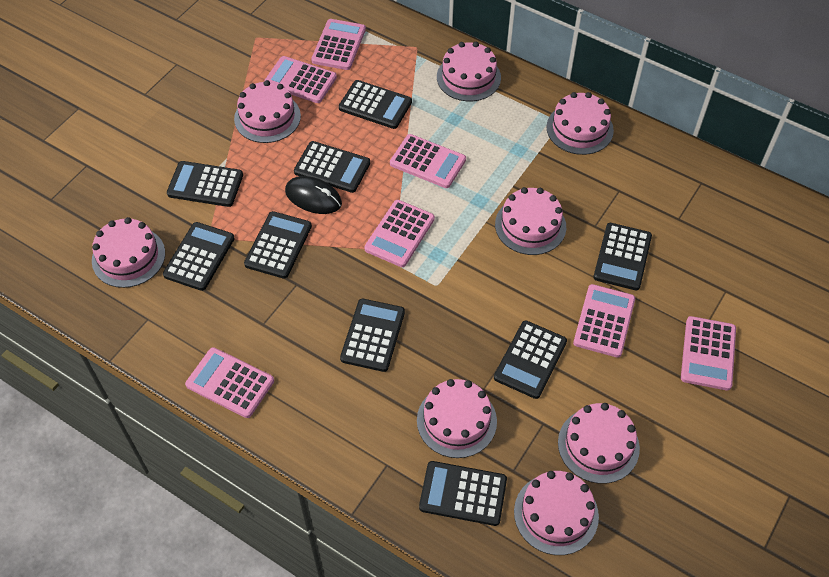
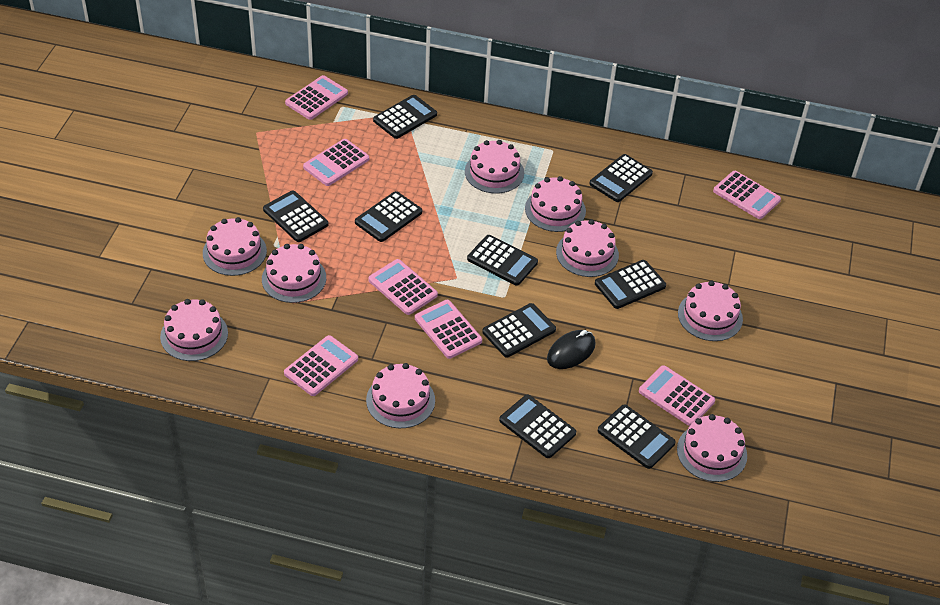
pink cake: [92,217,165,288] [234,80,301,143] [417,379,497,458] [437,42,501,101] [495,187,566,255] [514,471,599,555] [546,92,614,155] [558,403,640,484] = 8 -> [160,299,228,361] [203,217,267,276] [262,244,326,303] [366,363,435,428] [465,140,524,193] [525,176,586,232] [556,219,619,277] [677,414,747,482] [678,280,743,341] = 9

